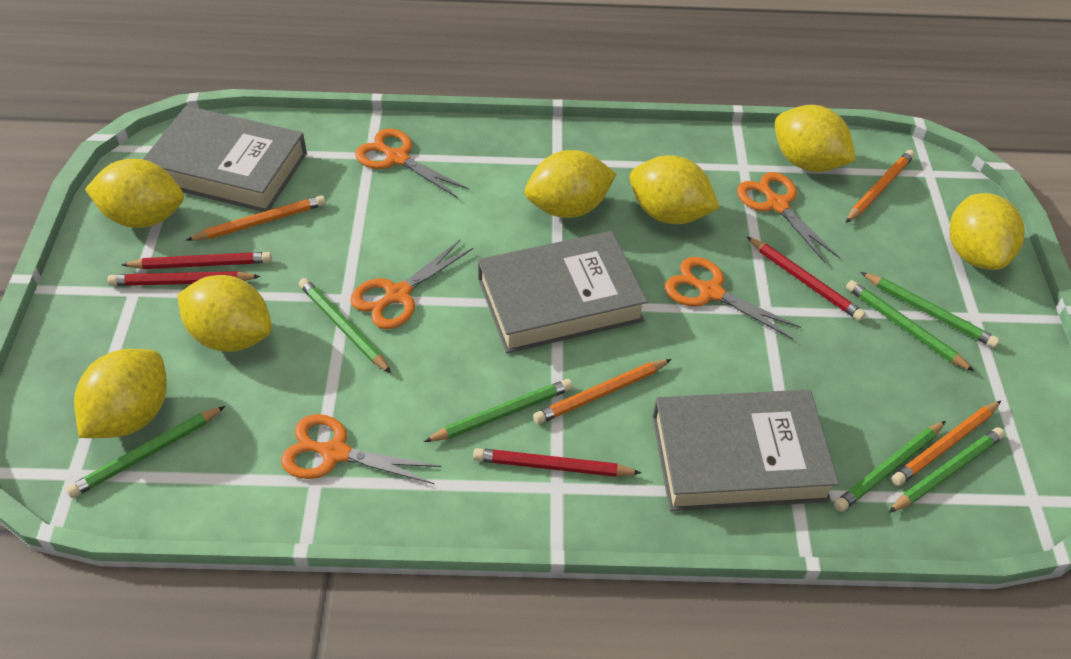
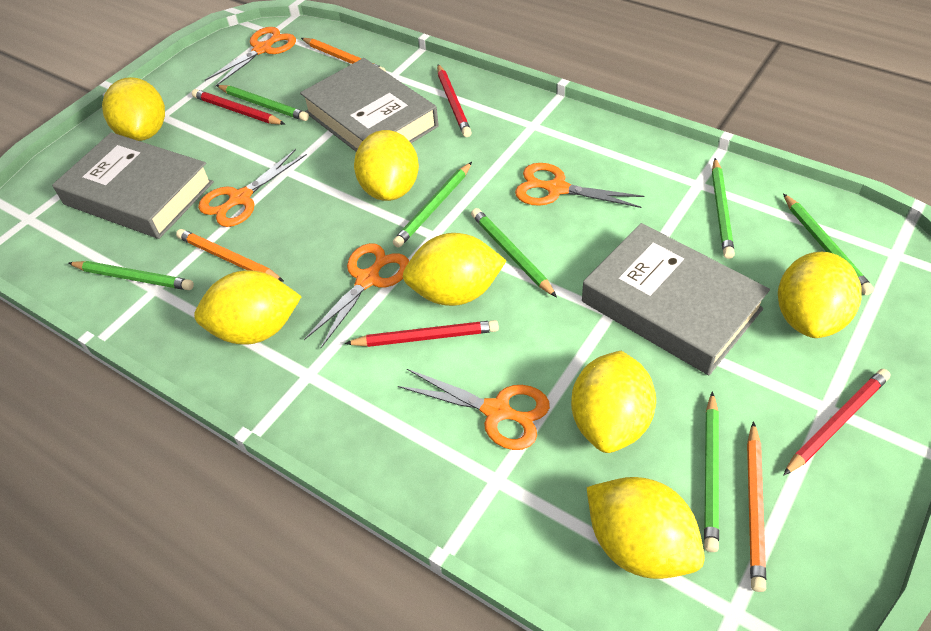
orange pencil: [186,195,326,241] [533,359,672,424] [846,150,915,223] [891,401,1001,486] = 4 -> [176,229,284,282] [301,38,386,72] [747,421,766,592] = 3

